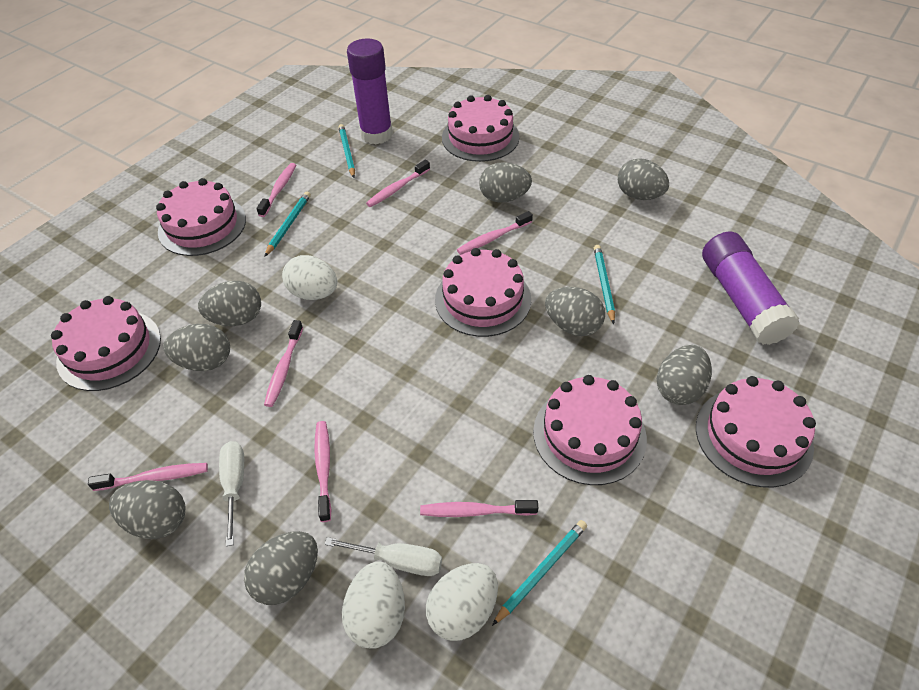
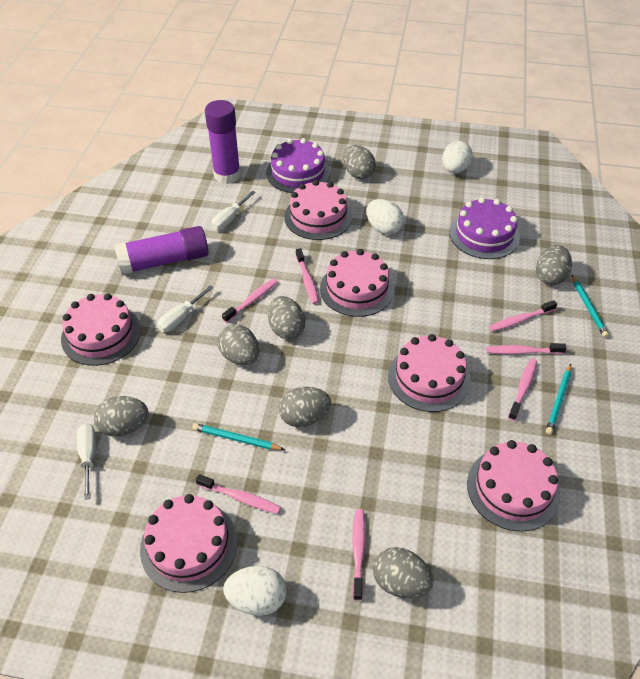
grey egg: [109,480,186,539] [163,324,230,371] [198,281,261,326] [244,531,318,605] [479,162,532,203] [545,287,605,336] [618,158,669,200] [657,345,712,405] = 8 -> [94,396,149,436] [217,324,259,365] [268,296,305,339] [279,387,331,427] [343,145,376,179] [373,547,434,598] [536,245,572,285] = 7
purple cake: none = 0 -> [266,138,330,193] [450,197,520,259] = 2
turquoise pencil: [264,192,311,257] [338,124,355,178] [492,520,587,626] [594,245,615,324] = 4 -> [192,423,285,450] [546,364,571,435] [572,275,609,338] = 3
white screwdriver: [219,441,244,546] [325,537,442,576] = 2 -> [77,423,96,500] [157,285,214,332] [211,191,256,230] = 3

